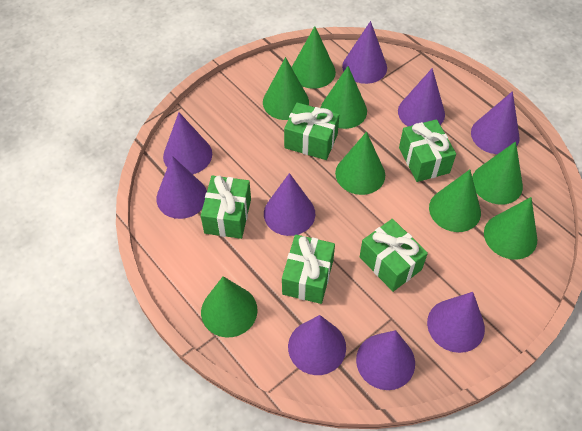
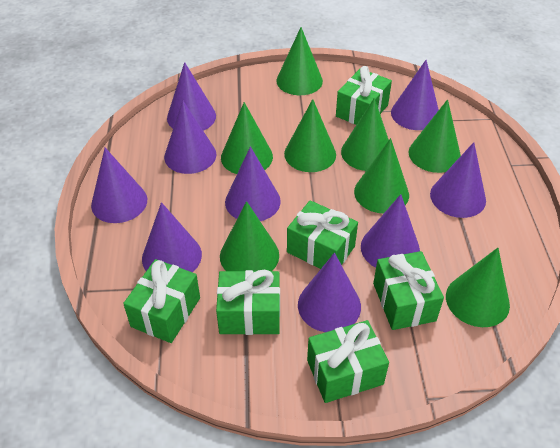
green gift: [201,176,251,239] [282,235,335,304] [284,102,339,160] [360,219,428,292] [399,119,456,182] = 5 -> [123,259,200,343] [216,270,280,335] [287,200,358,269] [307,320,389,403] [336,66,392,125] [373,251,444,330] = 6

